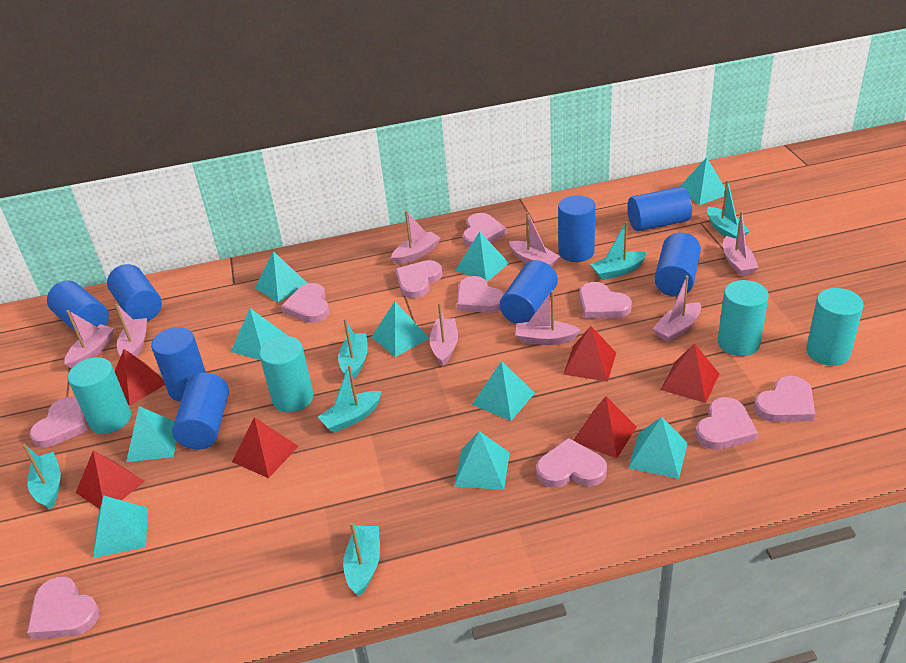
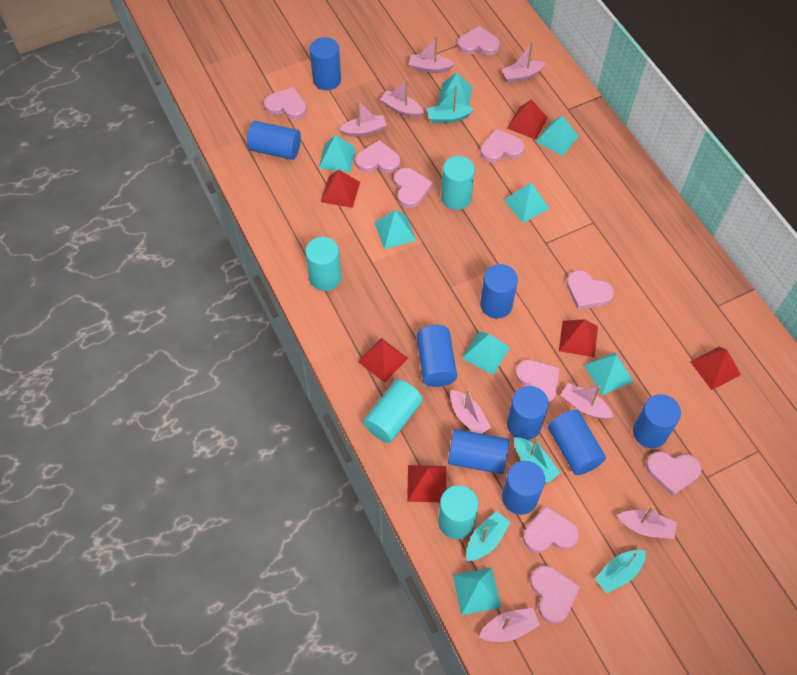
blue cylinder: [47,281,109,335] [107,264,162,321] [151,327,206,402] [172,373,229,450] [500,260,558,324] [558,195,596,262] [627,187,692,231] [654,232,701,297] = 8 -> [247,121,301,160] [310,37,341,90] [416,325,457,387] [448,429,509,474] [480,264,518,318] [502,461,545,515] [507,386,549,440] [548,410,606,475] [633,394,681,448] = 9
turquoise boat: [23,444,61,510] [318,365,382,433] [338,318,368,381] [343,523,380,596] [590,221,647,280] [707,180,750,239] = 6 -> [427,85,474,123] [466,511,510,561] [514,437,560,483] [595,550,646,594] = 4
turquoise pyramid: [93,495,148,558] [126,406,177,462] [231,308,288,360] [255,251,308,303] [372,302,429,357] [454,431,510,490] [456,232,509,282] [472,361,535,421] [628,417,688,479] [680,157,725,205] = 10 -> [319,135,356,173] [374,210,416,249] [438,72,473,106] [453,568,501,615] [462,332,510,375] [504,182,550,223] [535,115,579,156] [584,352,634,395] = 8

